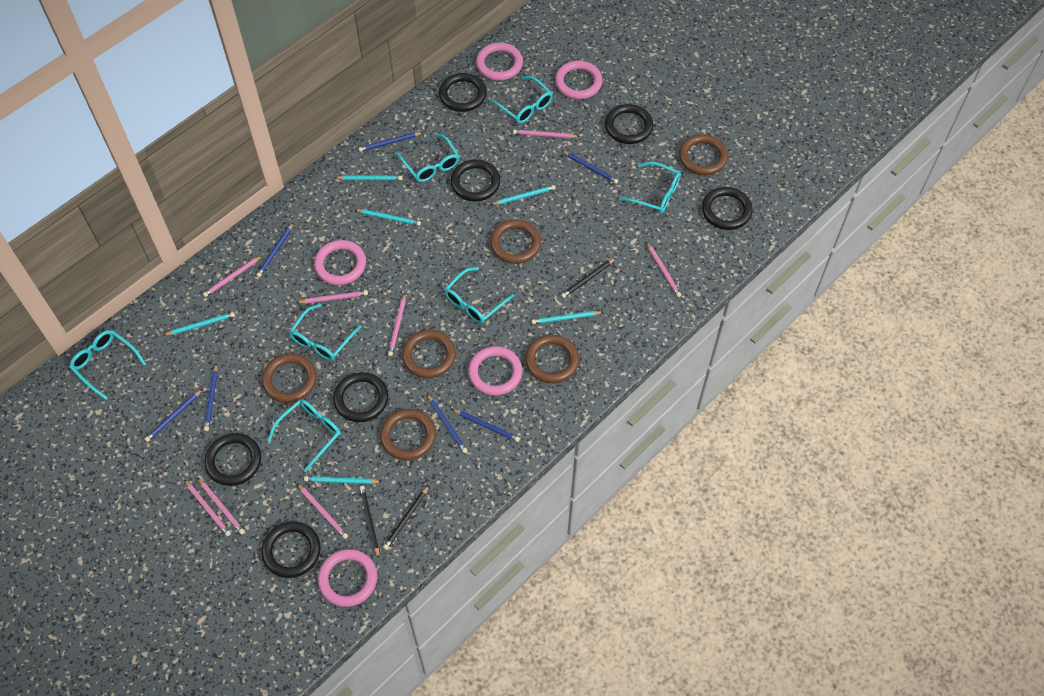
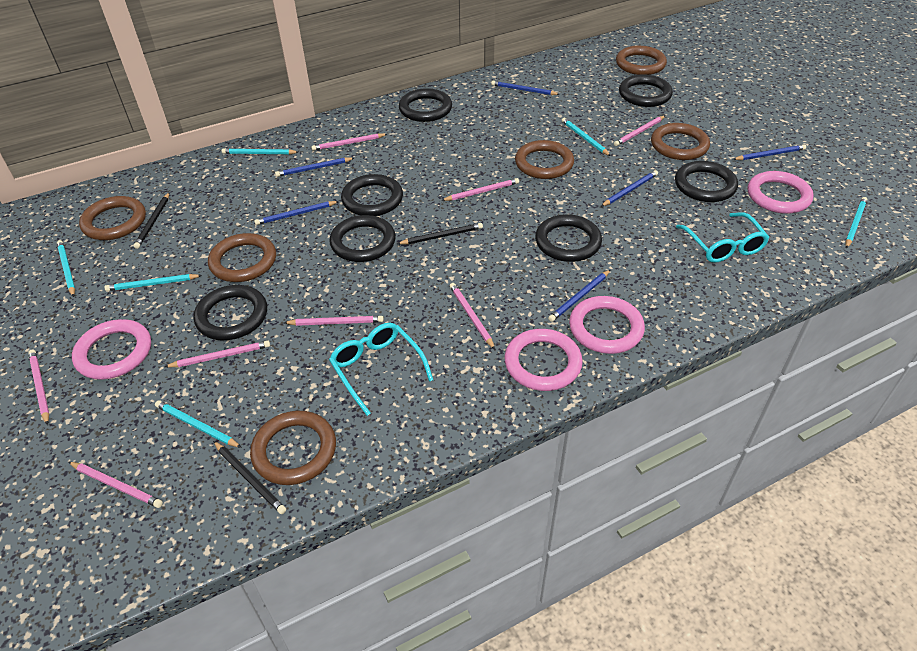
blue pencil: [145,389,203,442] [204,363,218,431] [256,223,293,277] [359,132,423,152] [427,394,467,453] [452,409,520,442] [561,150,618,184] = 7 -> [254,201,339,225] [275,158,354,177] [491,81,560,95] [548,270,610,322] [601,170,658,207] [733,144,806,160] = 6
pink ring: [314,240,366,285] [318,549,377,607] [468,346,523,396] [476,43,523,81] [555,61,603,99] = 5 -> [72,319,151,380] [504,329,583,391] [569,296,645,354] [748,171,814,214] = 4
turquoise glasses: [69,330,146,400] [268,399,341,472] [289,304,362,361] [396,134,460,182] [444,267,515,324] [489,76,553,124] [619,162,681,213] = 7 -> [329,323,433,416] [676,212,769,263] = 2

